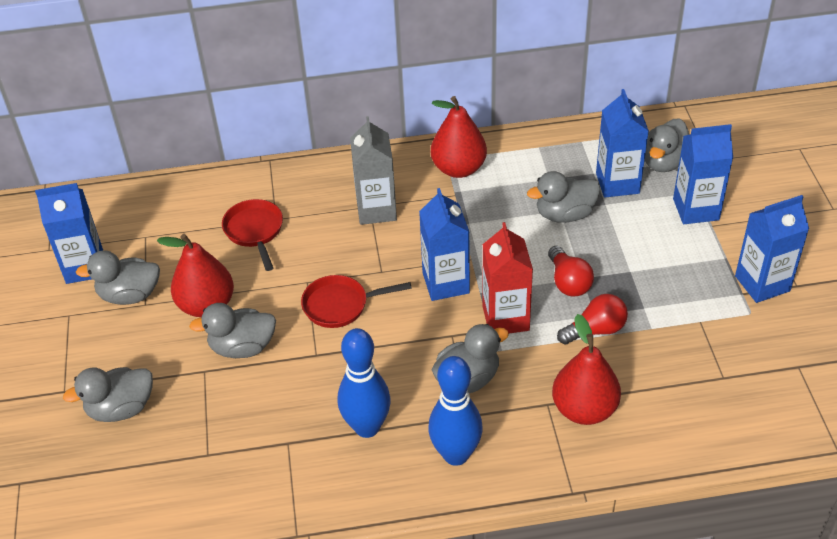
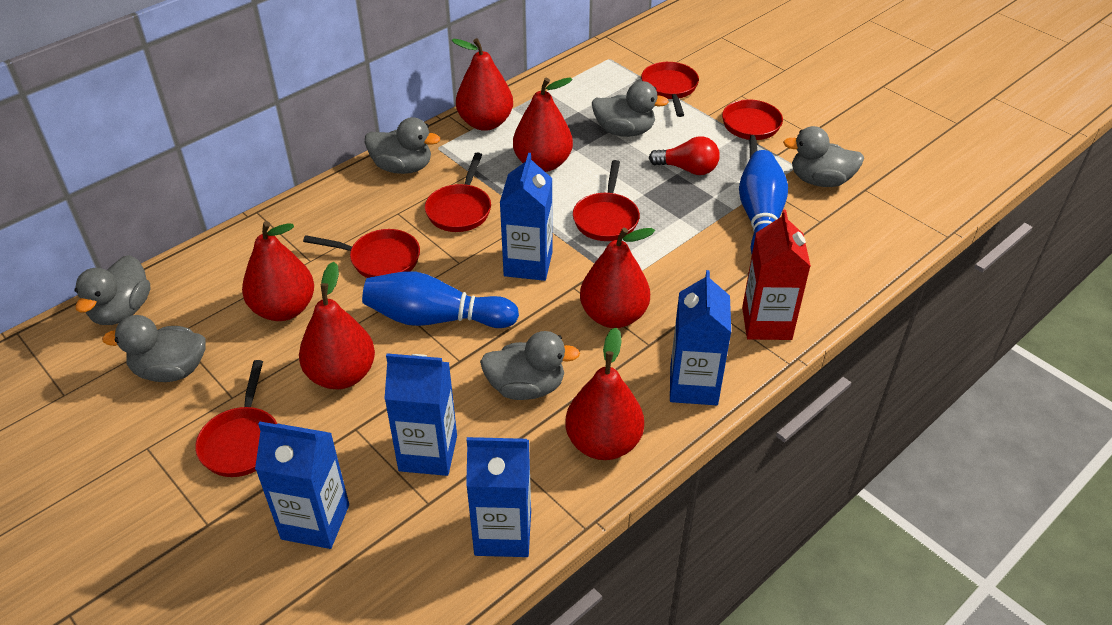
grey carton: [350,116,397,225] = 1 -> none = 0
red light bulb: [548,246,594,296] [557,294,628,344] = 2 -> [649,136,720,175] = 1
red pan: [222,199,283,271] [301,275,412,328] = 2 -> [195,360,278,477] [303,229,420,278] [425,153,491,232] [573,160,640,241] [641,62,699,117] [722,99,783,158] = 6
red pear: [157,234,234,317] [431,96,487,178] [552,314,621,425] = 3 -> [242,221,314,321] [299,262,375,389] [451,38,513,131] [513,78,573,172] [565,328,644,460] [580,227,655,328] = 6

